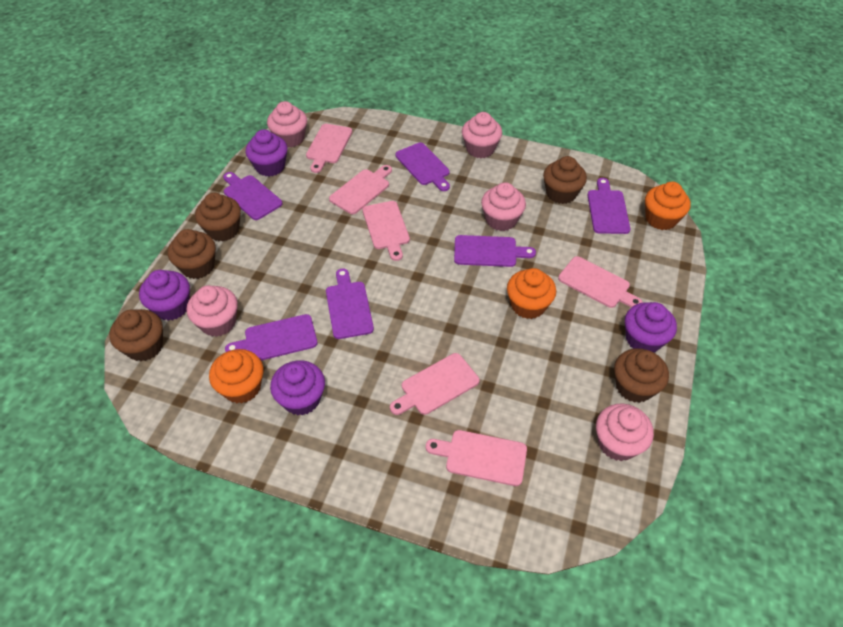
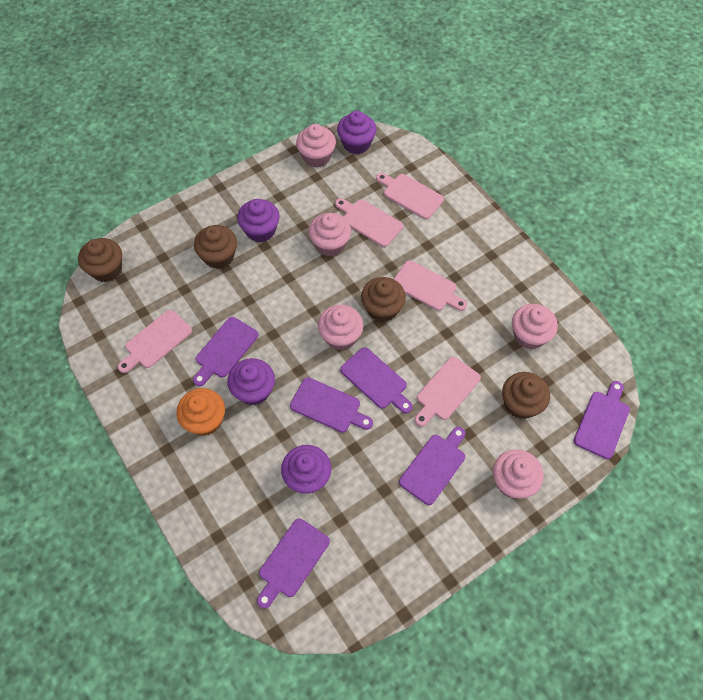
brown cupcake: [109,309,163,361] [168,229,216,279] [195,193,241,242] [543,156,587,204] [614,348,669,403] = 5 -> [78,238,122,282] [194,225,237,269] [361,277,406,322] [502,372,550,419] = 4
orange cupcake: [209,349,264,404] [507,268,556,319] [645,182,691,230] = 3 -> [176,388,225,436] = 1
pink cutting board: [306,124,352,173] [329,165,392,214] [362,201,410,261] [390,353,480,415] [426,430,527,486] [558,256,643,308] = 6 -> [118,310,192,373] [335,198,403,247] [376,173,444,219] [394,260,467,311] [415,357,481,427] = 5

